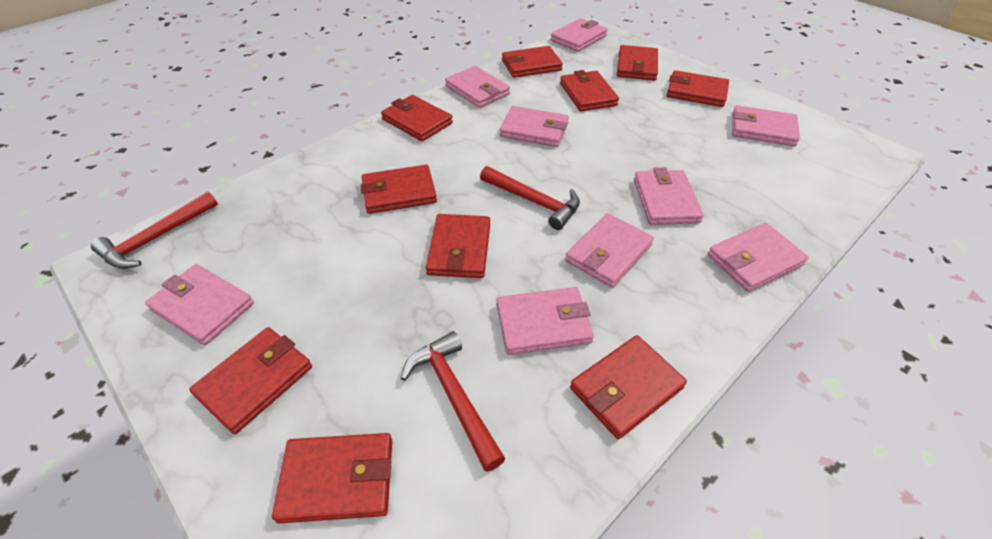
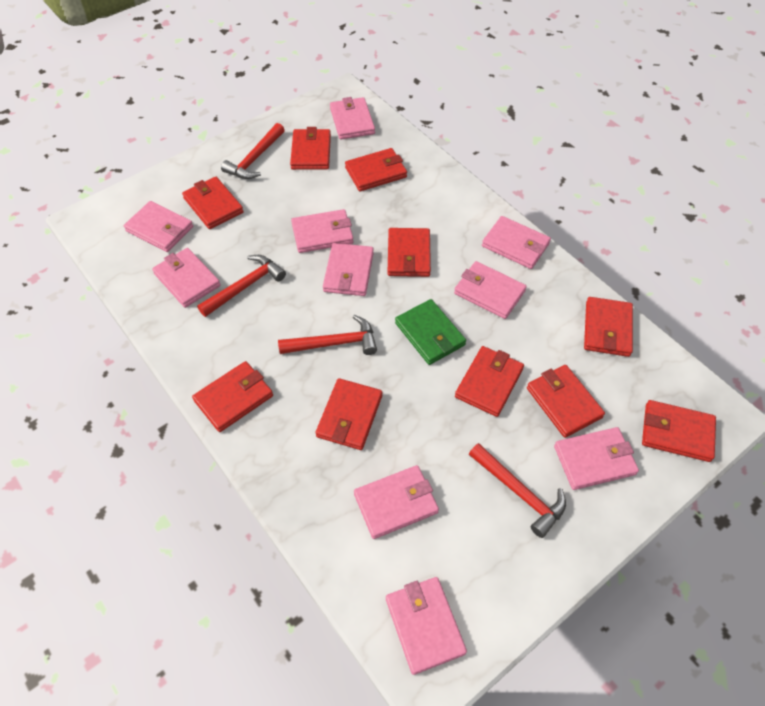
green wallet: none = 0 -> [395,299,466,365] = 1
pink wallet: [145,264,254,345] [445,66,510,108] [496,287,594,355] [499,106,569,147] [550,18,608,52] [565,213,654,288] [634,168,704,225] [708,223,809,292] [732,105,800,146] = 9 -> [124,201,193,252] [152,248,221,308] [291,209,354,253] [323,243,374,296] [330,97,375,140] [354,465,439,539] [386,577,467,675] [454,261,527,319] [482,216,551,269] [554,427,639,490] = 10
red hammer: [91,192,218,269] [401,331,506,472] [480,166,580,230] = 3 -> [197,255,286,317] [221,123,285,179] [278,315,377,355] [469,443,566,538] = 4

